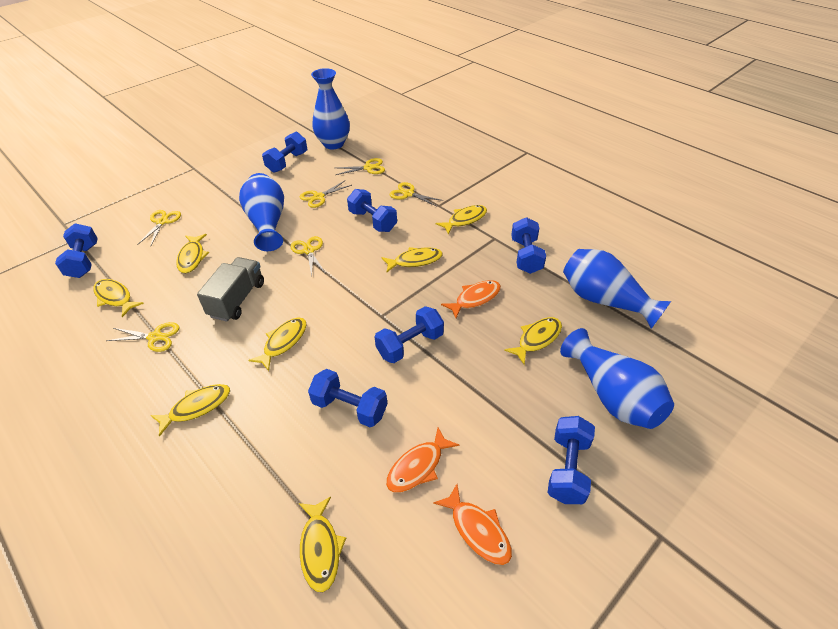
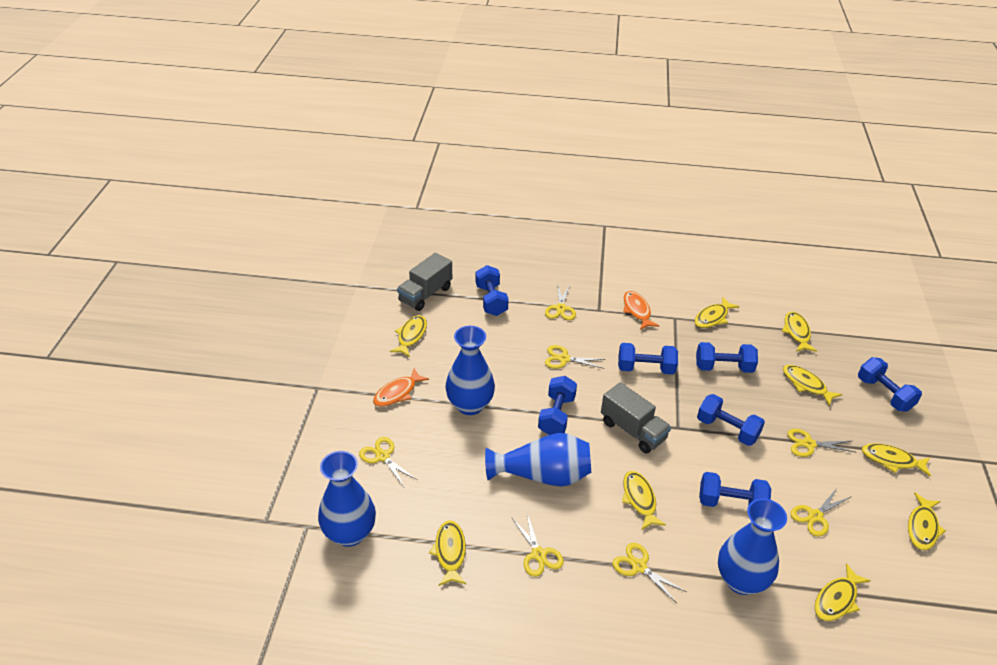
grey truck: [197,257,264,322] = 1 -> [397,253,452,311] [601,382,671,454] = 2
orange fish: [386,428,459,493] [433,484,512,565] [441,280,501,318] = 3 -> [373,368,429,407] [623,291,659,330] = 2
yellow fish: [93,279,144,317] [150,384,230,437] [176,234,209,273] [248,317,307,371] [299,496,346,592] [382,247,443,272] [436,205,487,234] [504,317,562,365] = 8 -> [390,315,427,357] [429,520,466,586] [622,471,666,530] [695,297,739,328] [782,311,817,352] [783,365,842,406] [815,563,871,621] [862,443,931,476] [908,492,946,550] = 9
yellow scissors: [106,322,179,352] [137,210,181,245] [291,236,326,277] [300,181,352,208] [336,158,385,175] [390,182,443,206] = 6 -> [359,437,417,487] [511,513,564,577] [545,283,576,320] [545,345,606,369] [612,543,687,603] [787,429,855,457] [791,487,852,536] = 7

